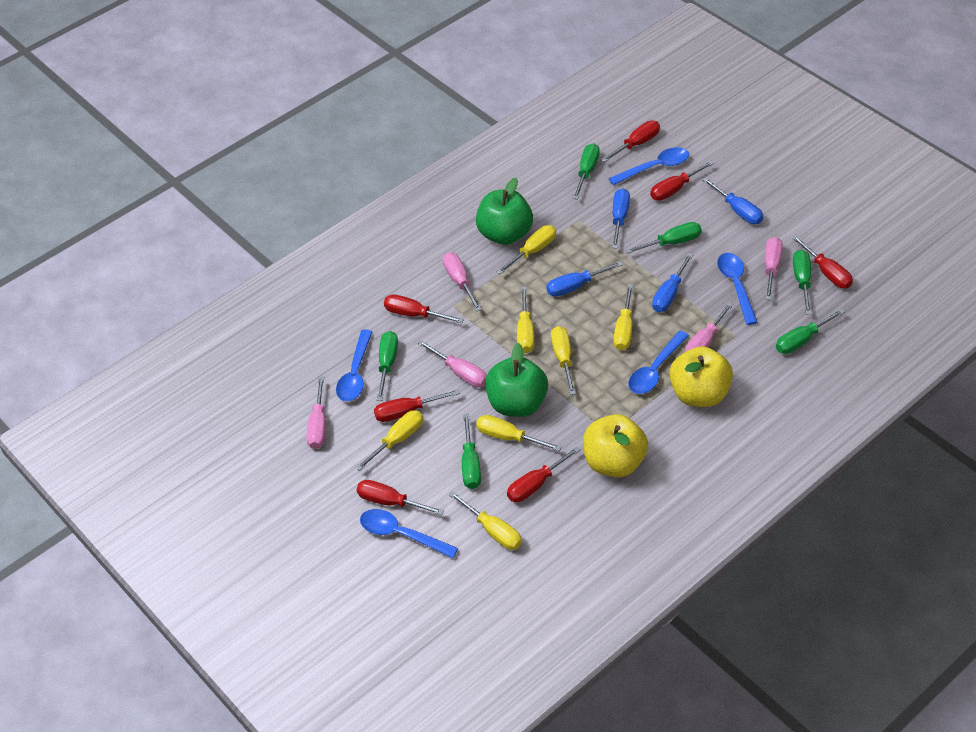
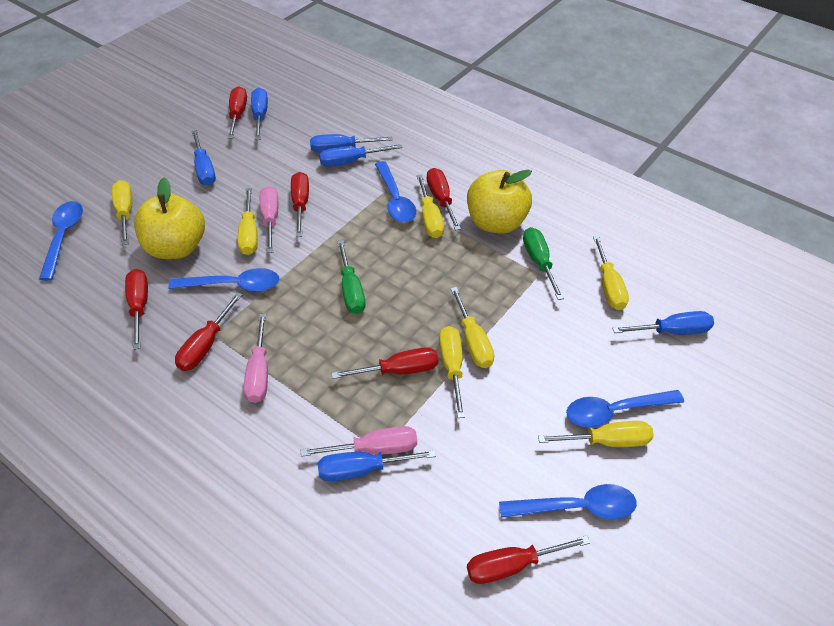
blue screwdriver: [546,261,623,297] [612,189,630,249] [652,253,693,312] [702,177,763,224] = 4 -> [192,130,216,186] [251,88,268,140] [310,134,393,152] [318,450,436,481] [319,144,402,167] [612,311,714,335] = 6
green apple: [476,178,533,245] [485,343,548,417] = 2 -> none = 0
green screwdriver: [377,331,398,401] [462,414,481,489] [573,143,600,199] [625,222,702,254] [776,309,845,354] [793,250,811,314] = 6 -> [337,240,365,314] [523,227,564,300] = 2
pink screwdriver: [306,376,326,449] [418,340,487,387] [443,252,482,311] [685,302,733,352] [765,237,783,300] = 5 -> [244,313,268,403] [260,186,278,253] [301,426,417,457] = 3

